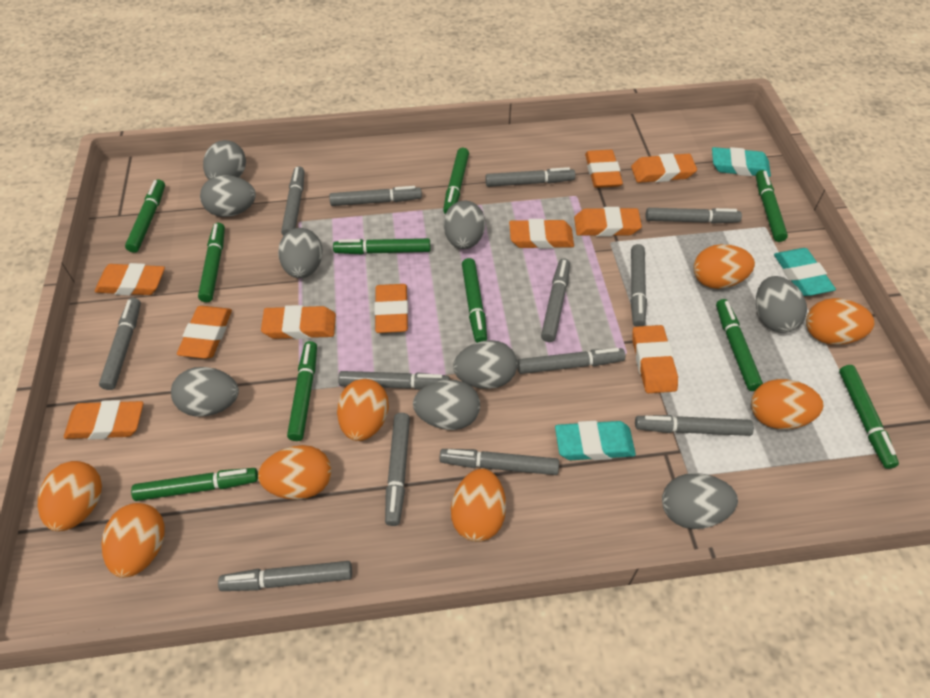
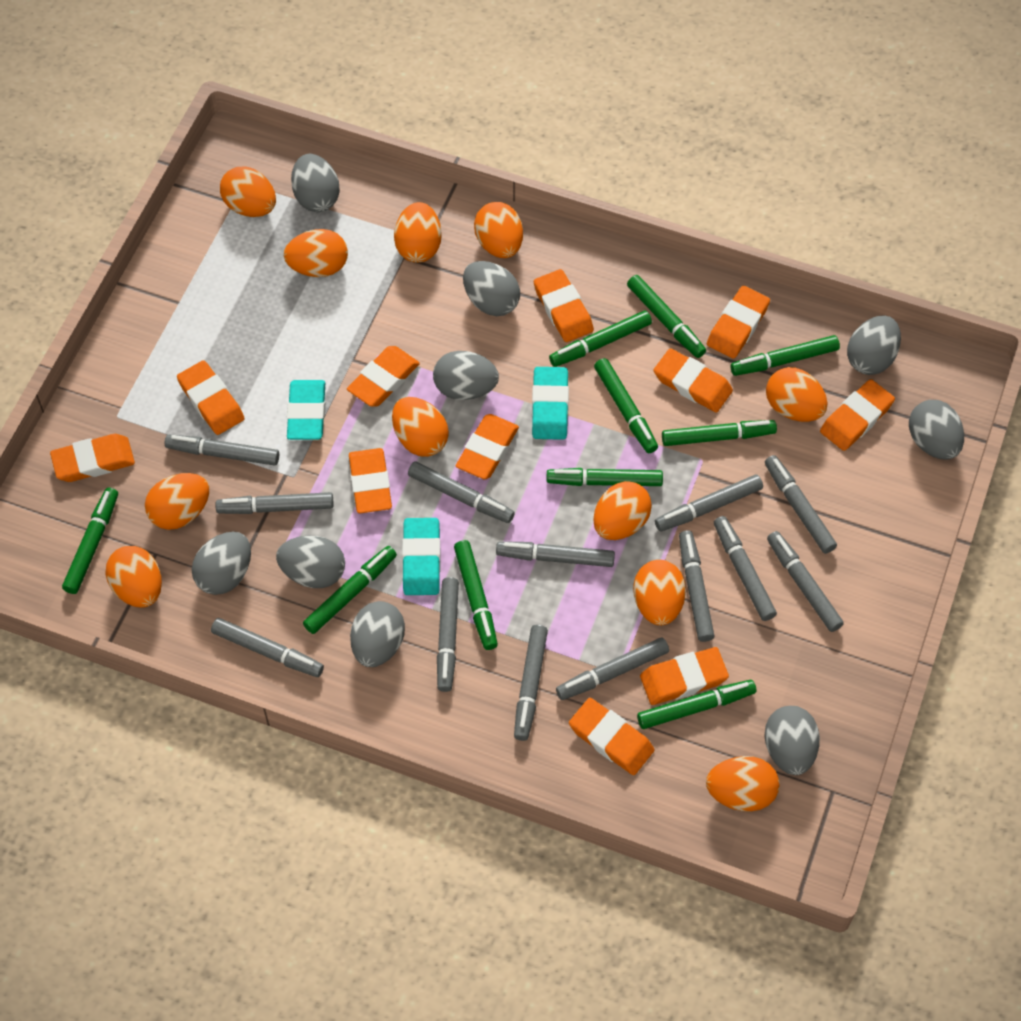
orange egg: [38,461,102,531] [101,503,165,578] [258,445,331,500] [337,379,389,441] [451,468,506,542] [694,244,755,289] [751,379,823,429] [806,298,875,345] = 8 -> [105,546,162,608] [145,473,209,530] [220,166,276,217] [284,229,348,277] [392,397,449,457] [394,202,442,263] [474,202,523,258] [593,481,652,540] [633,560,686,625] [706,756,779,812] [766,367,827,422] = 11
orange eraser: [64,400,144,440] [95,263,165,295] [177,306,232,359] [261,305,336,339] [374,284,408,333] [509,219,574,249] [574,207,642,237] [585,150,623,188] [631,153,697,183] [632,325,678,393] = 10 -> [50,434,135,482] [177,360,245,435] [347,346,420,407] [349,448,392,513] [456,414,519,479] [534,269,594,342] [569,698,654,775] [640,647,729,705] [654,348,733,413] [707,286,770,359] [820,379,895,451] = 11

